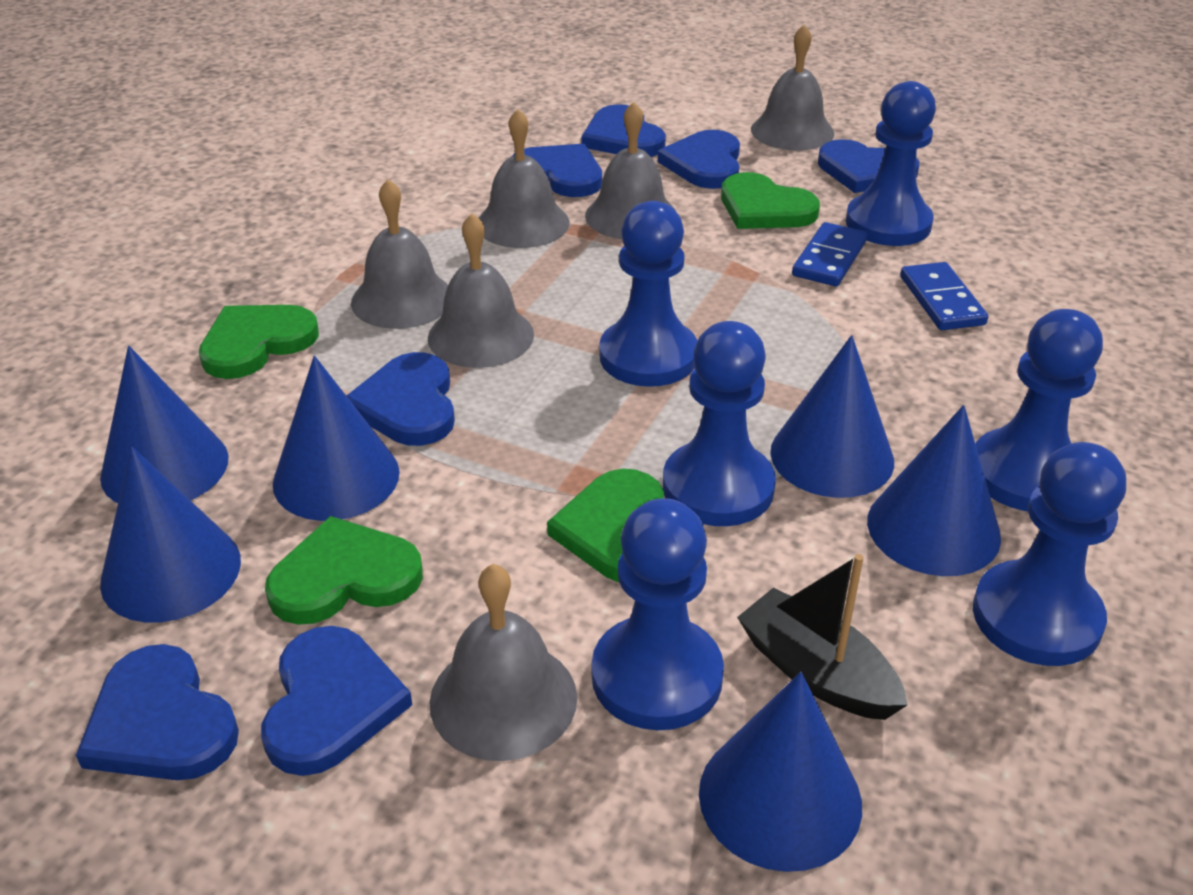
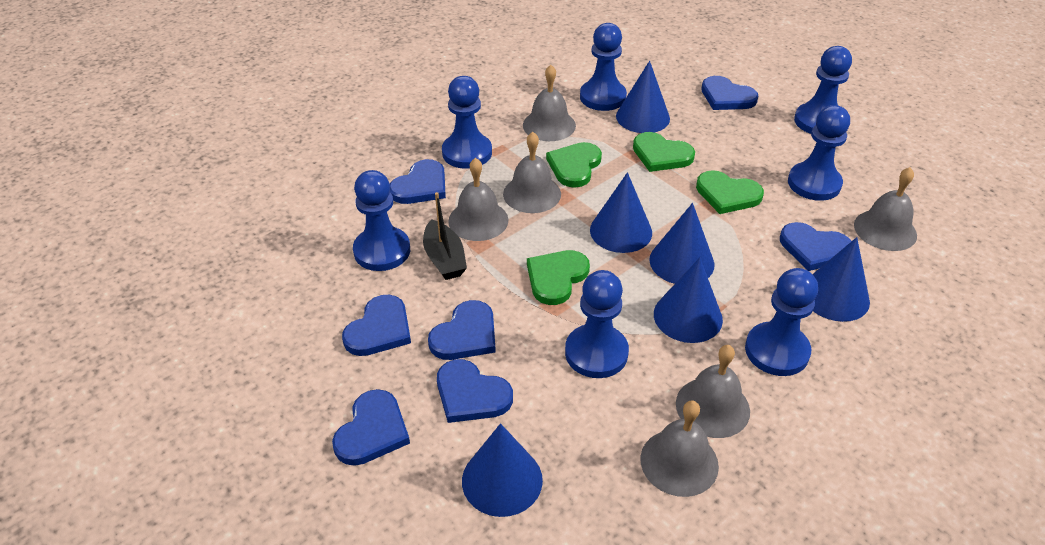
blue domino: [792,222,867,286] [900,262,988,330] = 2 -> none = 0
blue pawn: [592,498,724,730] [599,201,697,387] [663,321,776,526] [846,81,936,246] [973,442,1126,666] [975,309,1103,511] = 6 -> [353,170,410,271] [442,76,492,169] [565,270,629,378] [580,23,627,111] [745,268,818,376] [788,105,850,201] [794,46,852,134] = 7

